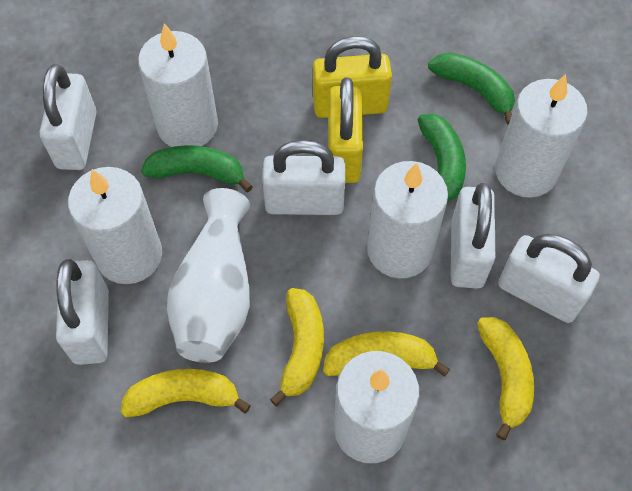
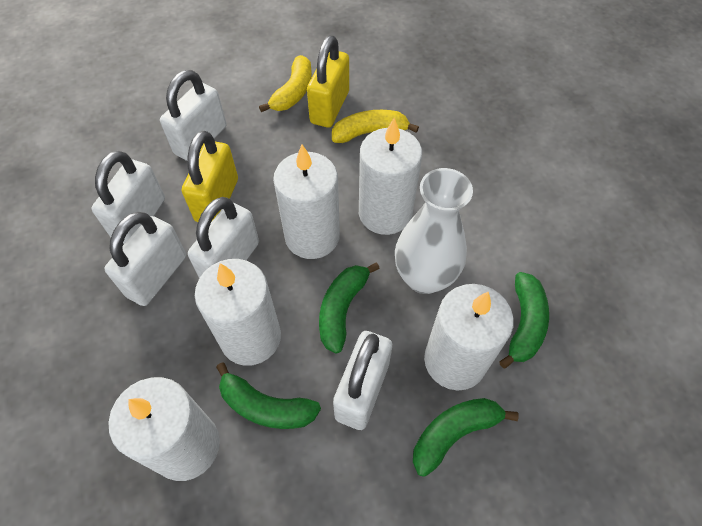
green banana: [141,145,253,192] [418,113,466,201] [428,53,515,125] = 3 -> [216,363,321,429] [319,262,380,353] [413,398,519,477] [499,272,549,369] = 4
yellow banana: [120,369,251,417] [270,288,324,406] [323,331,450,377] [477,317,534,440] = 4 -> [259,55,312,112] [332,110,419,143] = 2

